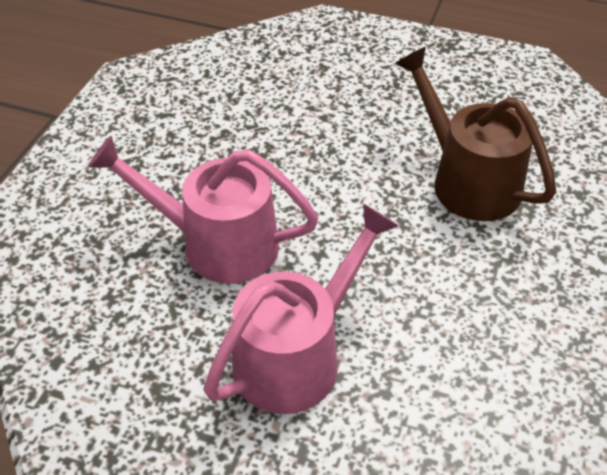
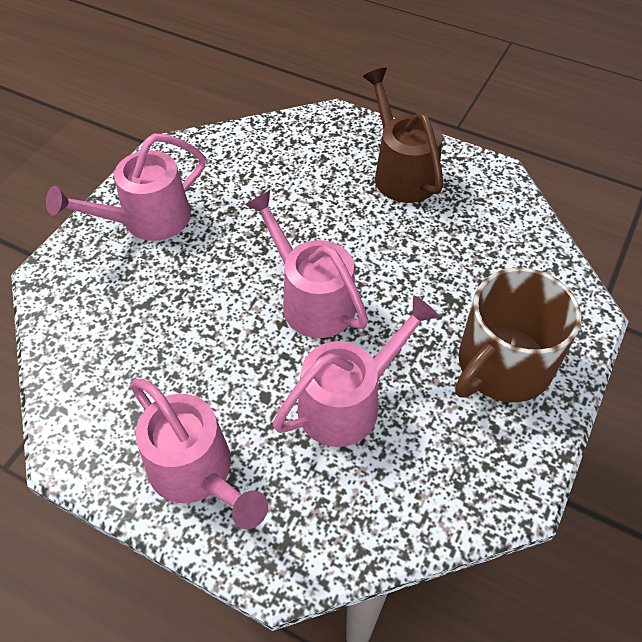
brown mug: none = 0 -> [455,268,581,402] = 1
pink watering can: [88,136,318,284] [204,203,399,414] = 2 -> [46,133,206,241] [131,379,268,529] [245,190,368,338] [273,296,439,447] = 4

